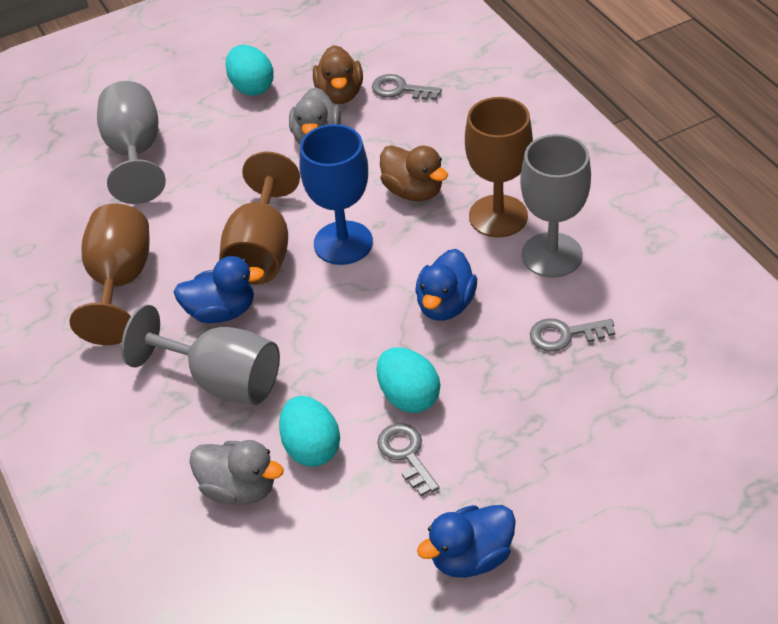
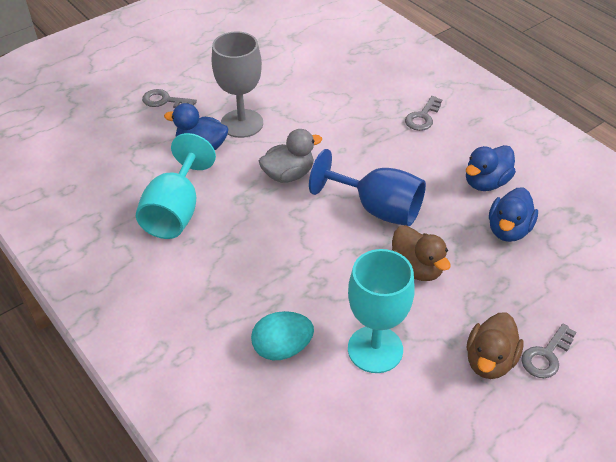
brown goblet: [70,203,149,345] [219,152,300,285] [465,97,533,237] = 3 -> none = 0
grey duck: [189,440,284,505] [289,87,341,144] = 2 -> [259,129,322,183] = 1
grey goblet: [97,81,166,204] [121,304,280,405] [520,134,591,278] = 3 -> [212,32,263,138] = 1
turquoise egg: [225,45,274,96] [279,396,340,467] [377,347,440,413] = 3 -> [251,311,314,360] = 1
turquoise goblet: none = 0 -> [136,133,216,239] [348,249,415,373] = 2

